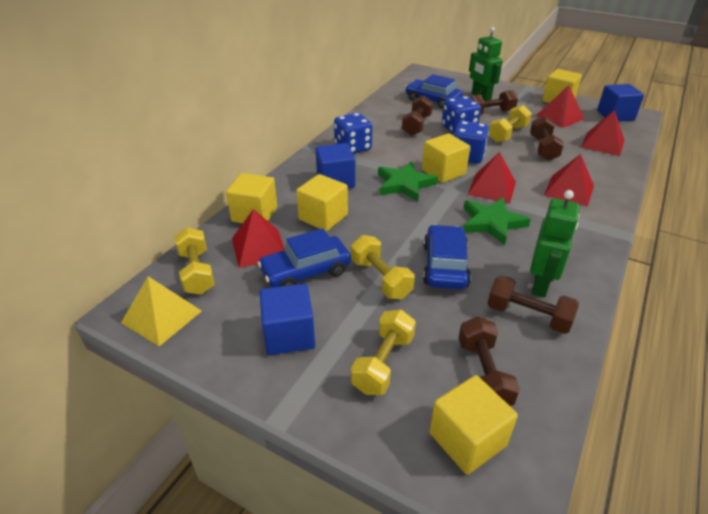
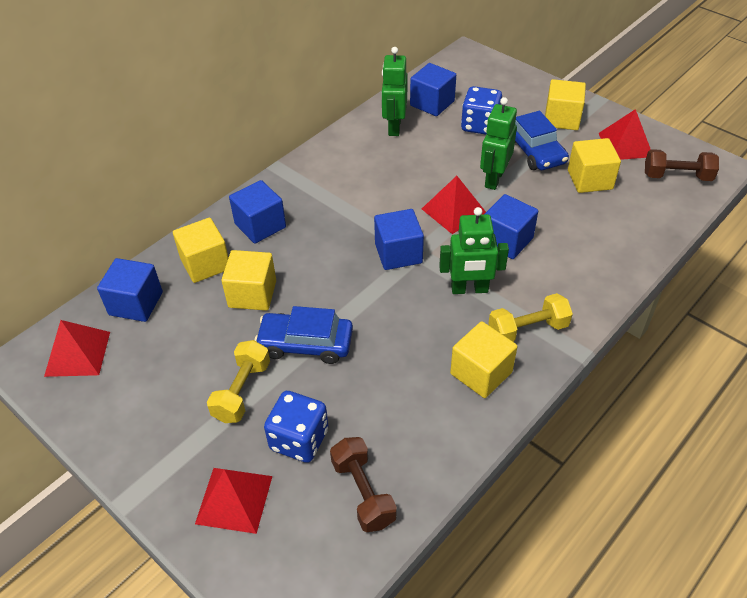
blue car: [258,228,351,288] [405,74,463,109] [423,225,471,289] = 3 -> [255,306,353,364] [515,111,569,170] = 2
blue cube: [260,283,315,355] [316,143,355,188] [597,84,644,122] = 3 -> [97,258,163,322] [229,180,286,244] [374,209,424,270] [410,63,456,116] [485,194,538,259] = 5
blue dice: [334,113,372,154] [442,96,481,134] [453,121,489,164] = 3 -> [264,391,328,463] [461,86,502,135] = 2
brown dumbbell: [402,96,433,136] [458,316,520,406] [470,90,518,115] [487,275,579,334] [530,116,564,161] = 5 -> [330,437,397,532] [645,149,719,181] = 2
green robot: [469,27,503,101] [530,190,580,297] = 2 -> [382,47,408,136] [439,207,509,294] [480,97,517,190] = 3
green star: [378,161,438,201] [463,198,531,245] = 2 -> none = 0
red pyramid: [232,209,284,268] [468,152,516,203] [536,85,584,128] [544,154,594,207] [581,110,625,156] = 5 -> [44,320,110,377] [195,468,272,534] [422,176,486,234] [599,109,651,160] = 4
yellow dumbbell: [174,227,215,295] [351,235,415,299] [351,309,416,395] [489,105,532,143] = 4 -> [207,340,270,423] [488,293,573,342] = 2
yellow pyramid: [121,276,202,346] = 1 -> none = 0

